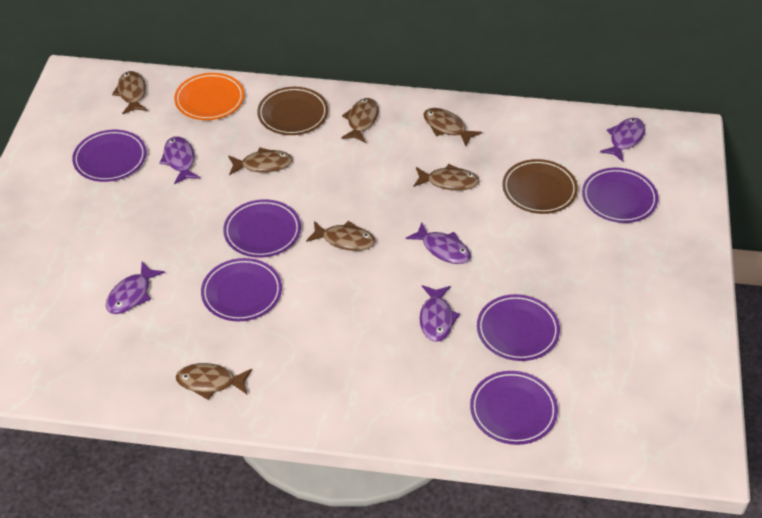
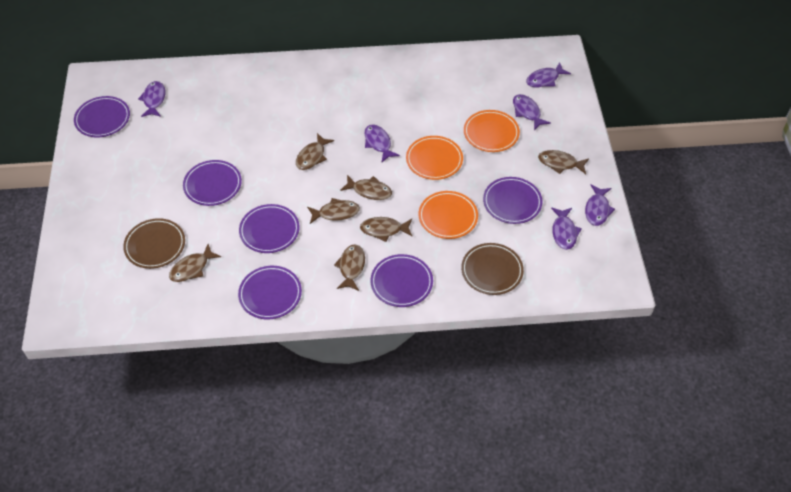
orange plate: [174,73,245,120] = 1 -> [406,136,463,180] [419,191,478,239] [464,110,520,152] = 3
purple fish: [106,261,165,314] [159,136,200,184] [405,223,471,264] [420,285,460,342] [600,118,645,162] = 5 -> [138,81,166,117] [364,124,400,163] [513,94,551,130] [526,62,571,87] [551,207,582,250] [585,184,615,226] = 6

